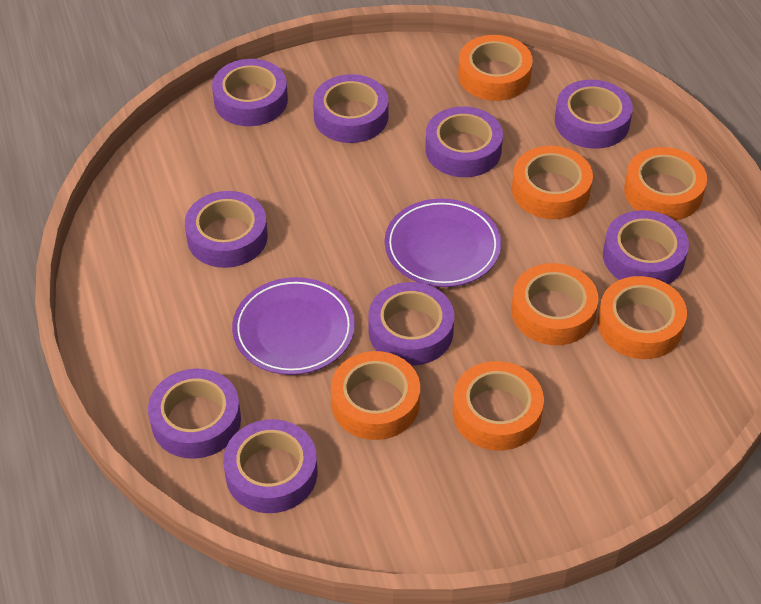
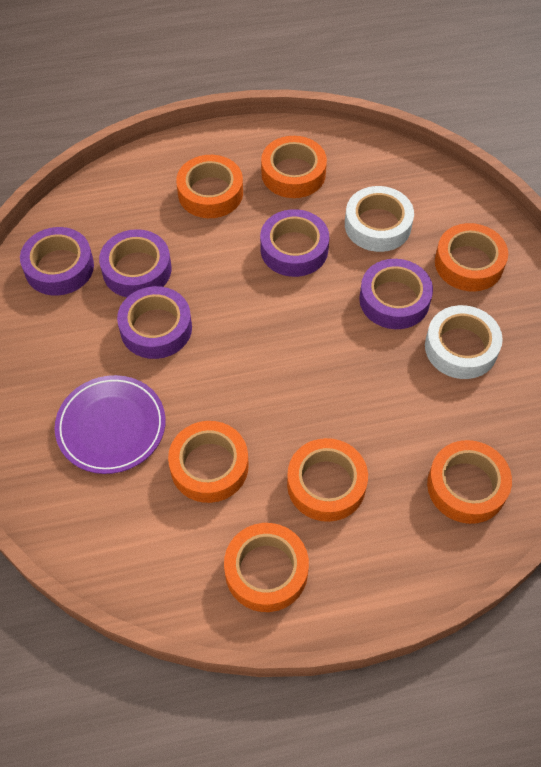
purple plate: [232,277,355,375] [384,198,501,287] = 2 -> [55,375,166,474] = 1
purple tape: [148,369,241,459] [185,191,268,268] [212,59,288,126] [223,419,317,513] [313,74,388,143] [368,282,454,366] [425,106,503,177] [555,80,633,149] [603,210,689,284] = 9 -> [20,227,94,295] [99,229,172,297] [117,286,192,359] [260,209,329,277] [359,259,433,329] = 5
white tape: none = 0 -> [345,186,414,252] [425,305,503,379] = 2

